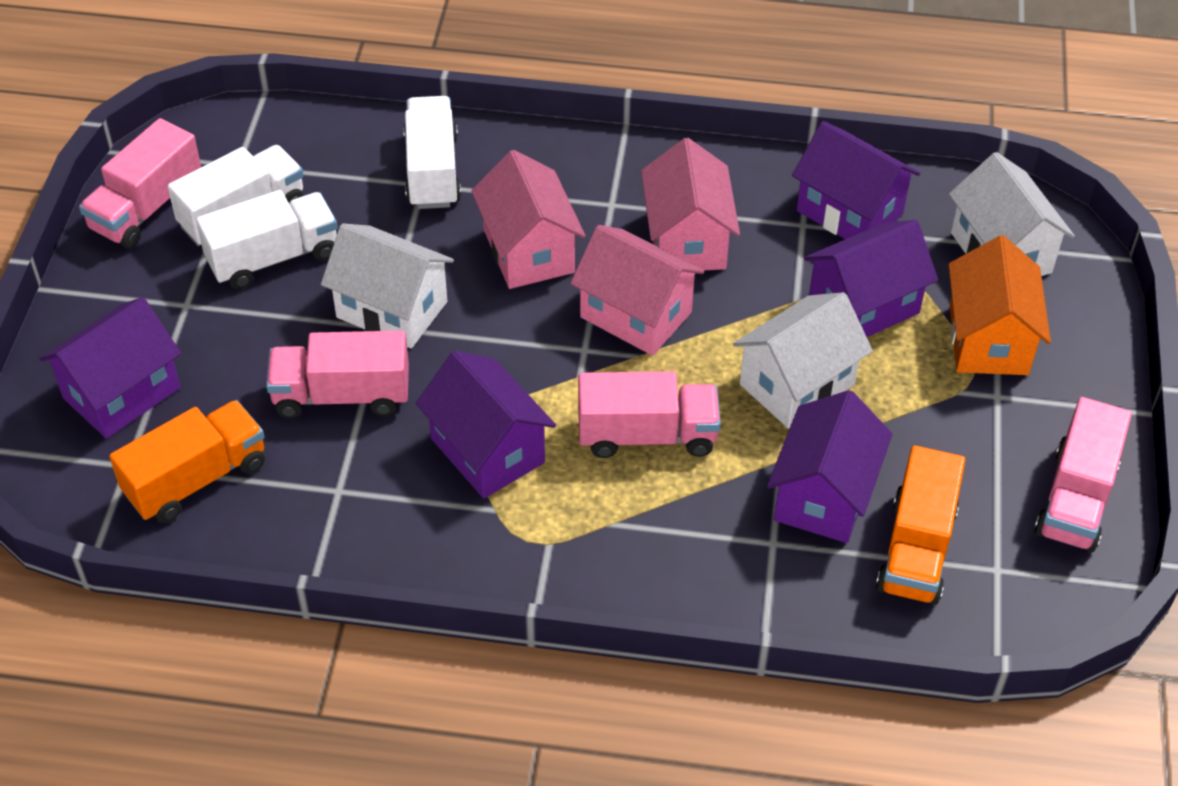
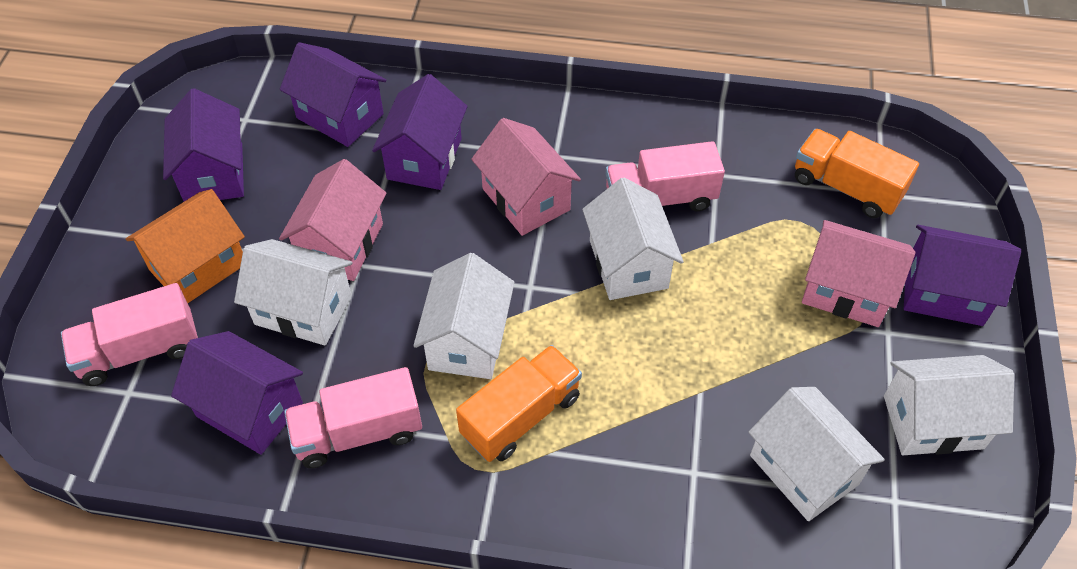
pink truck: [79,118,201,248] [266,331,409,418] [578,371,721,458] [1034,397,1132,552] = 4 -> [61,283,198,386] [284,367,422,468] [606,141,725,211] = 3
white house: [321,223,454,348] [733,292,873,429] [949,152,1075,276] = 3 -> [234,239,352,346] [413,253,515,379] [582,177,684,300] [749,387,885,521] [884,355,1014,455] = 5
white truck: [167,145,304,246] [196,190,338,289] [403,96,461,209] = 3 -> none = 0

